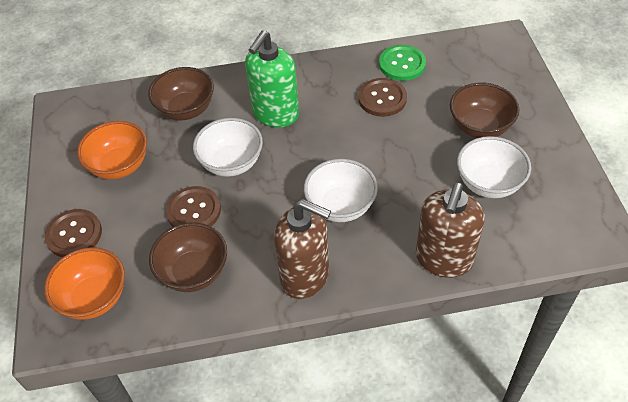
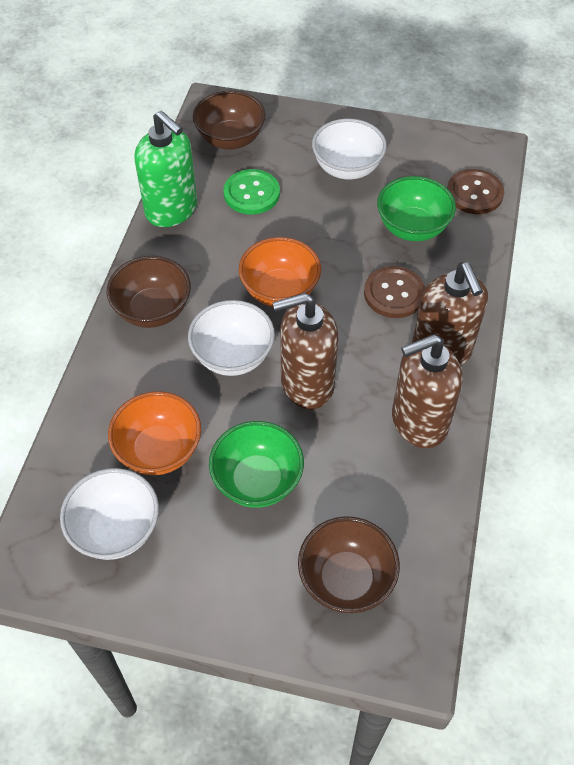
brown button: [45,209,102,257] [166,186,221,227] [358,78,407,117] = 3 -> [364,266,425,318] [447,169,504,214] = 2
brown soap dispenser: [274,199,331,299] [416,182,485,278] = 2 -> [272,293,338,409] [392,334,462,448] [412,262,488,366] = 3
green bowl: none = 0 -> [209,421,304,508] [377,176,456,241] = 2

